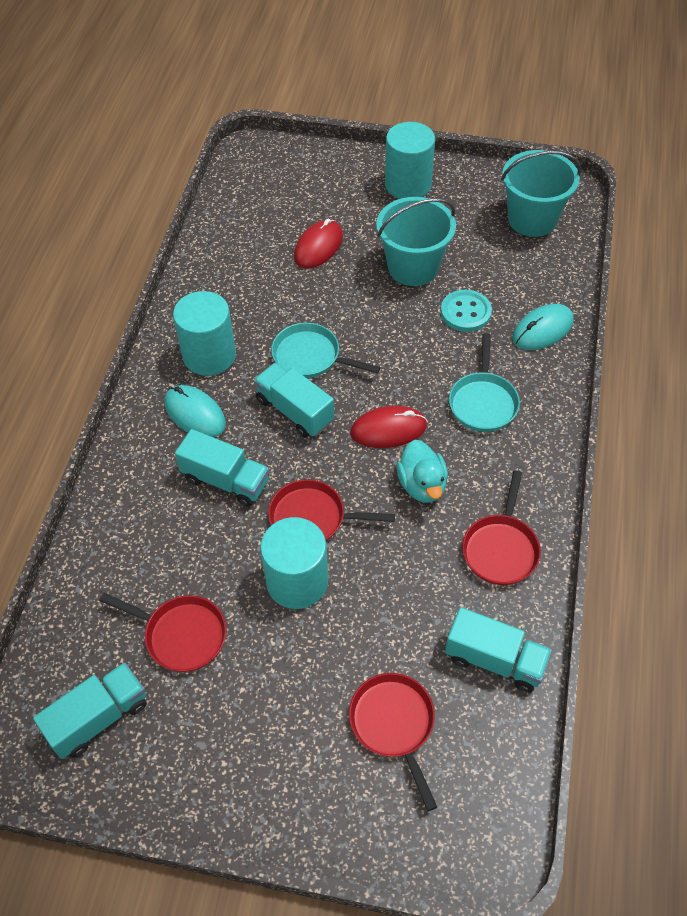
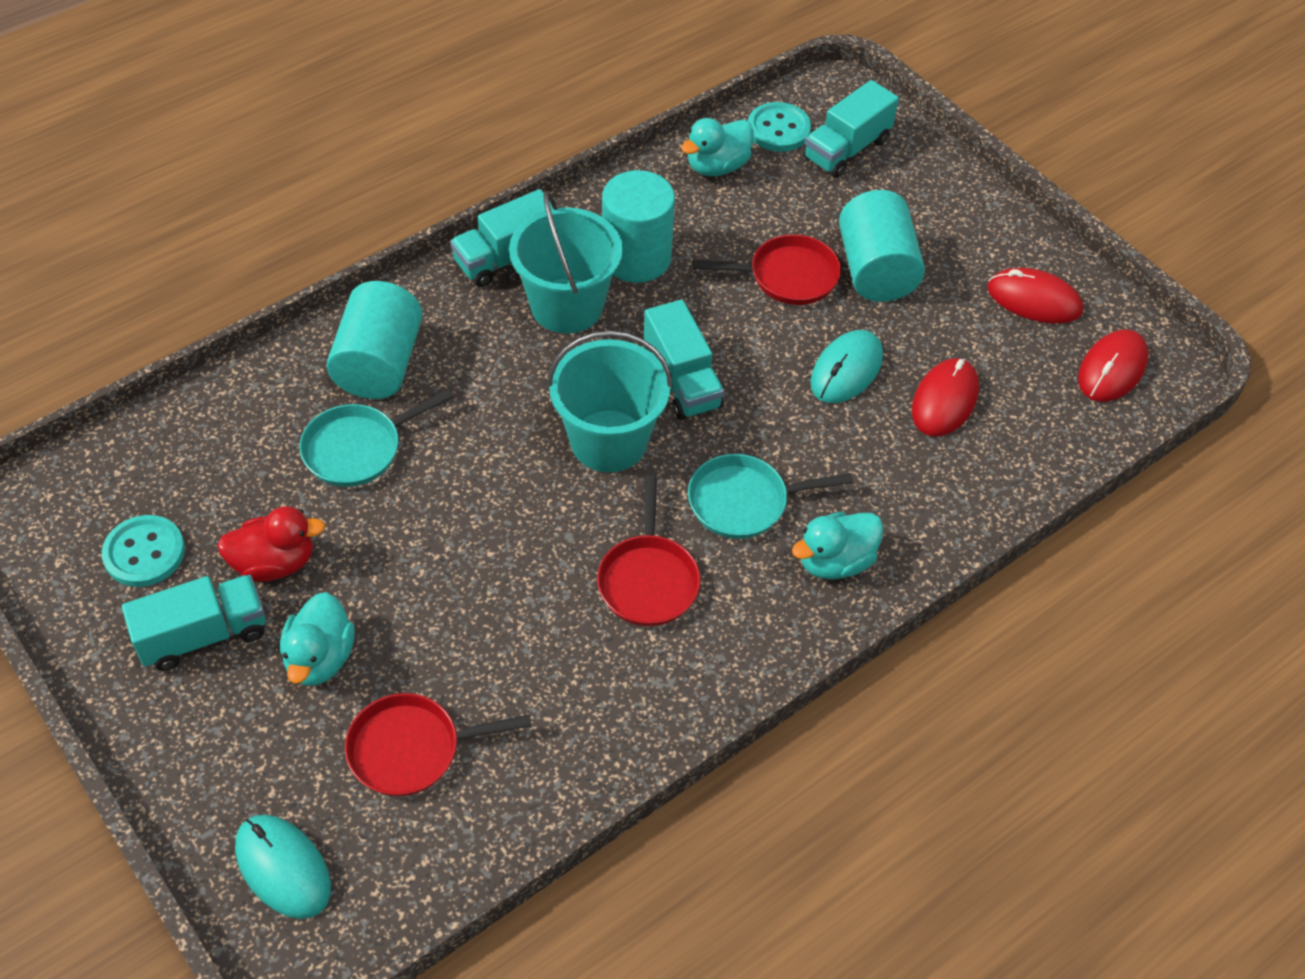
red duck: none = 0 -> [217,506,325,582] = 1
red mouse: [294,219,343,269] [350,406,427,448] = 2 -> [912,358,979,437] [987,268,1083,324] [1078,329,1148,402] = 3
red pan: [99,593,226,672] [268,479,395,541] [349,673,437,811] [462,470,541,585] = 4 -> [345,693,531,796] [597,475,701,626] [692,234,841,305] = 3
turquoise button: [441,290,492,332] = 1 -> [102,515,185,587] [748,102,811,152] = 2
turquoise duck: [396,440,448,503] = 1 -> [280,592,355,686] [681,118,754,176] [792,512,884,580] = 3

